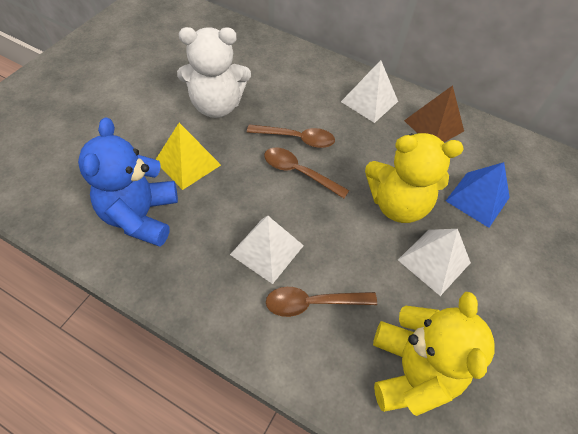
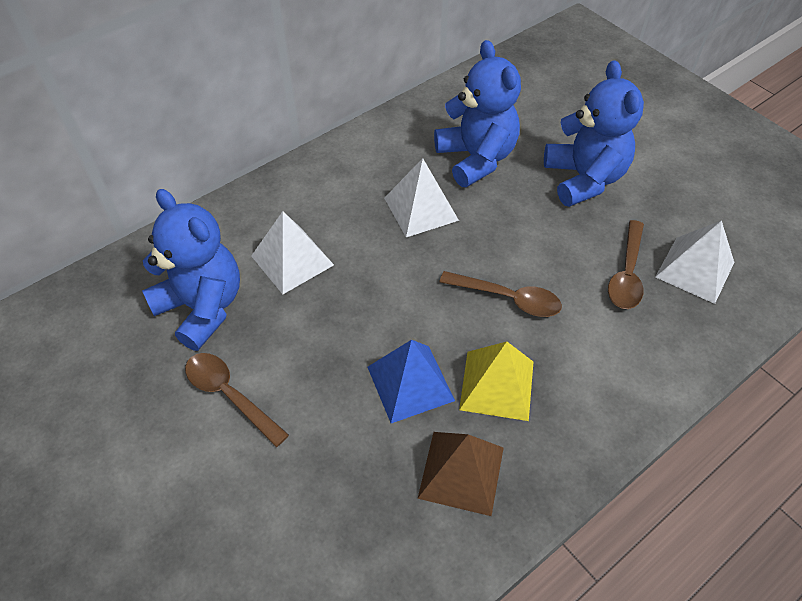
blue teddy bear: [78,117,178,247] = 1 -> [142,189,240,351] [434,40,521,187] [544,60,644,207] = 3
white teddy bear: [177,27,251,118] = 1 -> none = 0
yellow teddy bear: [365,133,464,223] [373,292,495,416] = 2 -> none = 0

